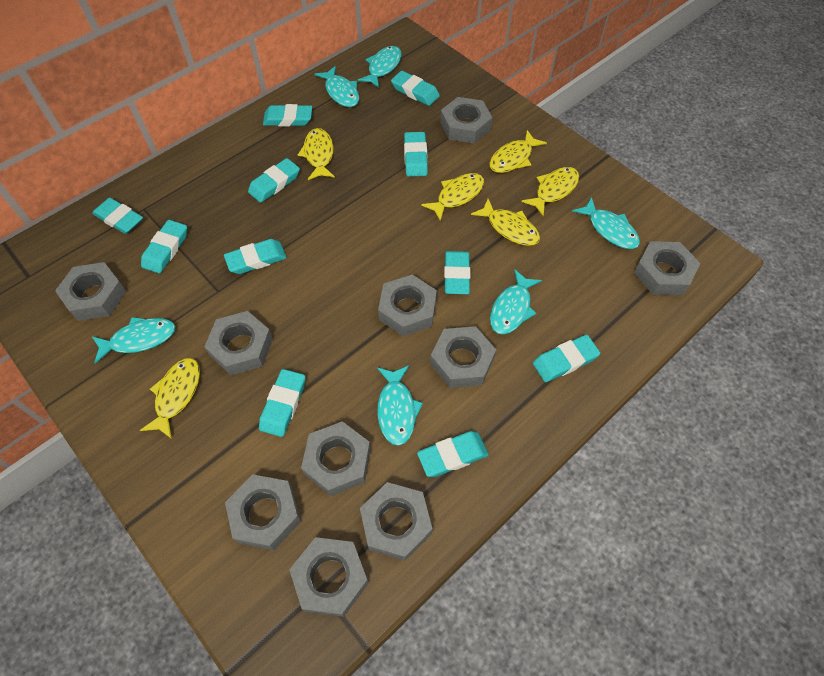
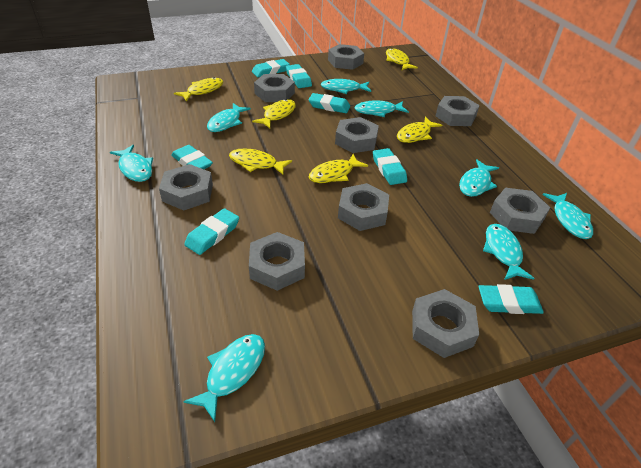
grey nut: [55,262,127,321] [204,311,273,375] [225,475,301,550] [289,537,368,617] [301,421,371,496] [360,482,432,561] [378,275,437,336] [430,326,496,388] [440,97,492,144] [634,241,700,295] = 10 -> [159,164,213,210] [249,232,305,291] [254,74,295,102] [328,44,364,70] [335,117,379,153] [338,183,389,231] [412,289,479,358] [436,96,480,126] [490,188,550,234] = 9
turquoise eraser: [92,198,143,234] [141,220,187,274] [224,239,287,274] [248,158,300,203] [259,369,305,437] [263,104,312,126] [391,71,440,106] [404,132,428,176] [417,431,489,477] [444,251,470,294] [533,335,600,382] = 11 -> [171,145,213,169] [184,208,239,255] [252,59,290,77] [286,64,312,88] [308,93,350,113] [373,148,407,185] [478,284,544,314] = 7
turquoise fish: [92,317,175,364] [314,66,359,107] [358,46,402,88] [377,365,423,446] [490,269,542,334] [572,197,640,249] = 6 -> [110,145,153,182] [183,334,265,422] [207,103,251,132] [321,79,371,94] [354,100,409,117] [459,159,499,197] [483,224,535,280] [542,193,593,239] = 8

